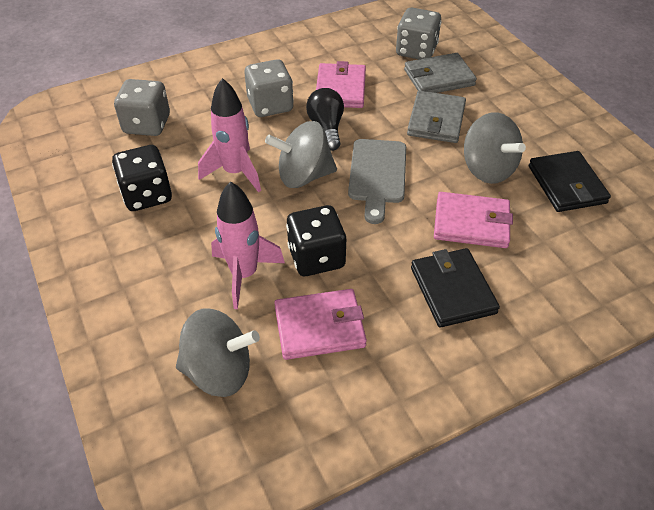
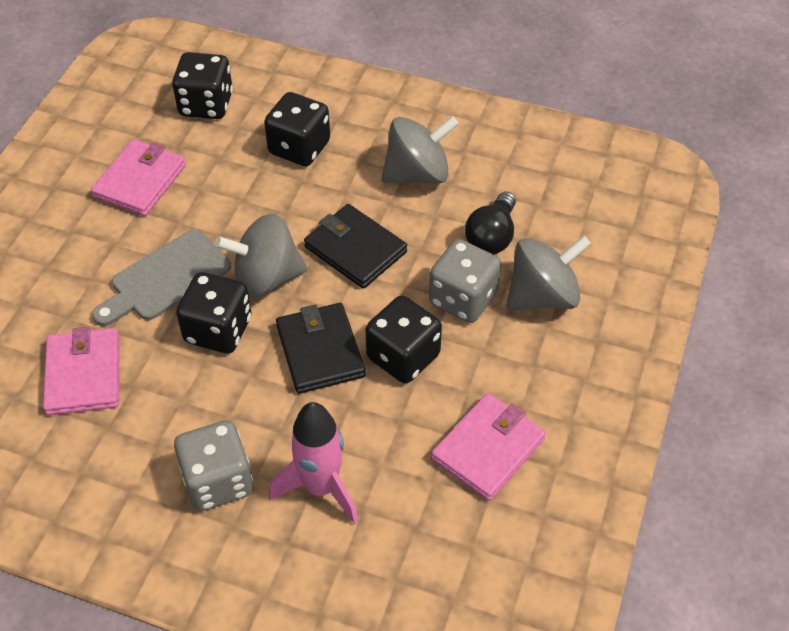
black dice: [112,145,172,211] [286,205,346,276] = 2 -> [172,52,233,119] [176,272,252,354] [264,92,330,166] [366,296,442,384] = 4
grey dice: [114,79,170,136] [244,59,294,117] [396,8,442,59] = 3 -> [174,420,253,511] [429,239,502,323] = 2
grey wallet: [404,53,477,93] [407,91,466,143] = 2 -> none = 0
pink rocket: [198,78,261,192] [211,181,285,309] = 2 -> [269,402,358,524] = 1

